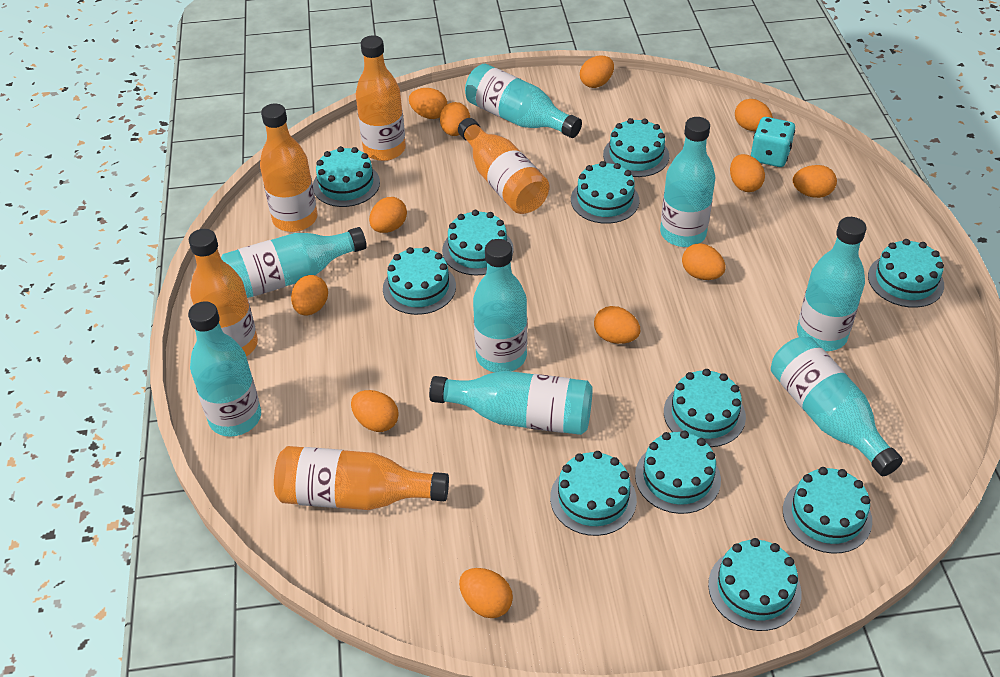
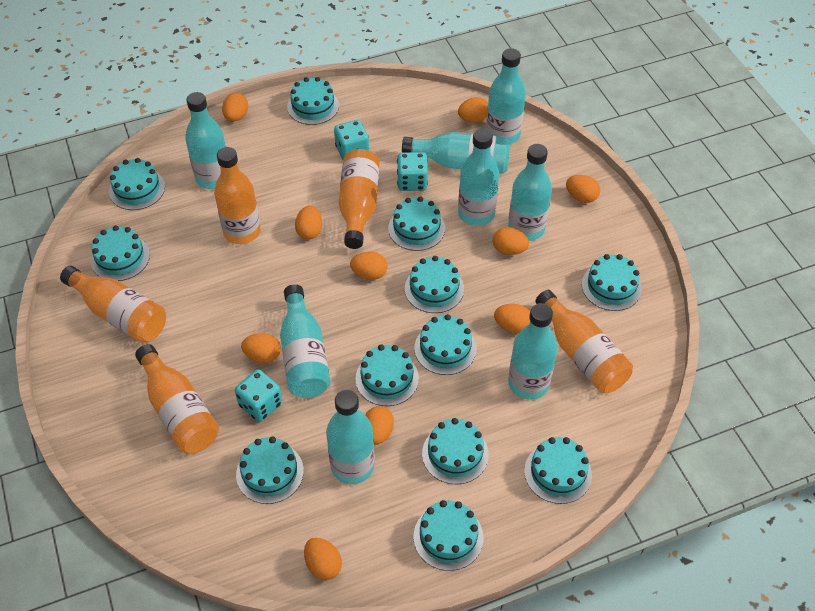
orange egg: [291,275,328,315] [351,390,399,432] [369,197,407,233] [409,88,447,119] [440,102,470,136] [459,568,513,618] [580,56,614,88] [594,306,640,344] [682,243,726,280] [730,154,765,192] [735,99,773,131] [793,165,837,198] = 12 -> [222,93,248,122] [241,333,281,363] [295,206,322,240] [304,538,342,580] [350,252,387,280] [365,406,394,445] [458,97,488,123] [493,227,529,255] [494,304,530,333] [566,175,600,203] = 10
turquoise cake: [313,146,380,207] [383,247,456,315] [442,210,514,275] [550,451,637,536] [571,161,639,224] [603,118,669,177] [635,431,721,514] [664,369,746,447] [708,538,802,631] [783,467,872,554] [868,239,944,308] = 11 -> [91,225,150,281] [109,158,165,210] [236,437,304,504] [287,77,339,125] [355,344,419,406] [388,196,445,251] [405,256,464,313] [413,500,484,571] [414,314,476,375] [422,418,489,484] [524,437,592,504] [582,254,642,311] = 12
turquoise dice: [751,117,795,167] = 1 -> [235,369,282,422] [334,120,369,160] [397,152,428,191] = 3

